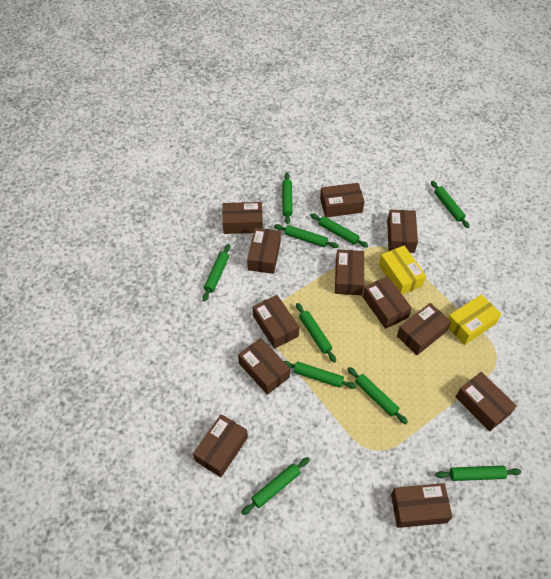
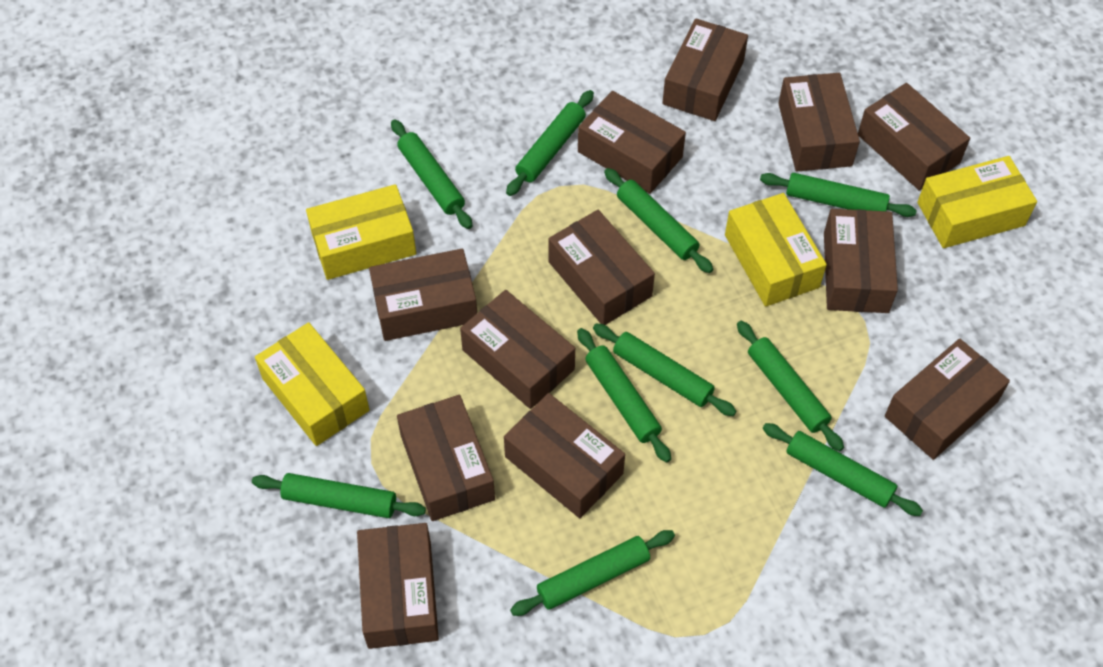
yellow box: [379,246,426,295] [448,294,501,345] = 2 -> [255,322,370,446] [306,184,416,280] [725,193,827,307] [917,156,1037,248] = 4

